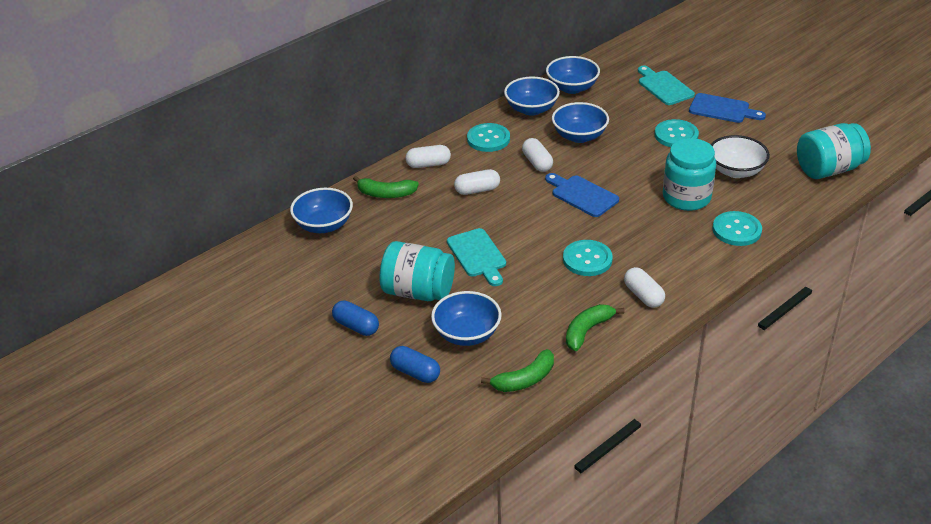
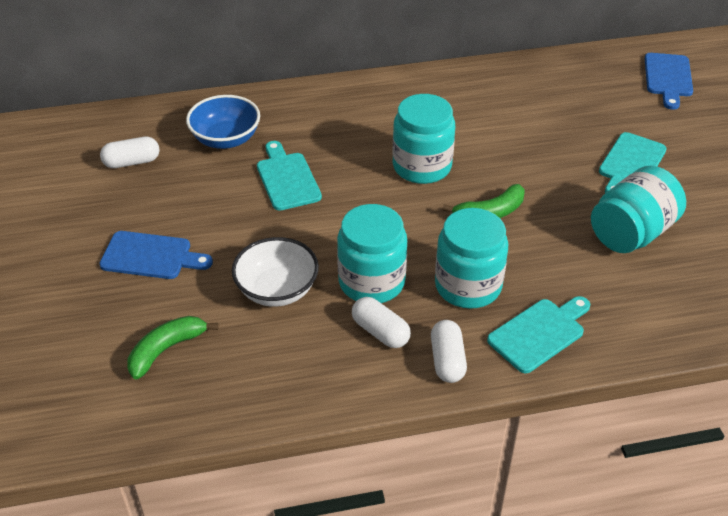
blue bowl: [290,188,353,233] [431,291,502,346] [504,76,560,116] [546,56,600,94] [552,102,609,143] = 5 -> [186,95,260,149] = 1
blue capsule: [332,300,379,336] [390,346,440,383] = 2 -> none = 0
green banana: [353,176,419,198] [481,349,554,392] [566,304,625,351] = 3 -> [127,316,219,379] [442,184,525,218] = 2
turquoise button: [467,123,510,152] [563,240,613,276] [655,119,699,147] [712,211,762,246] = 4 -> none = 0
turquoise cutting board: [447,228,506,286] [638,66,695,105] = 2 -> [257,141,322,211] [487,296,591,373] [599,132,667,193] = 3
turquoise jar: [380,241,455,301] [663,138,716,211] [797,123,871,179] = 3 -> [337,204,407,303] [392,94,455,184] [435,208,508,309] [591,166,686,253] = 4
white capsule: [406,145,451,168] [454,169,500,195] [522,138,553,172] [624,267,665,308] = 4 -> [100,137,159,168] [352,297,411,348] [431,320,467,383] = 3

